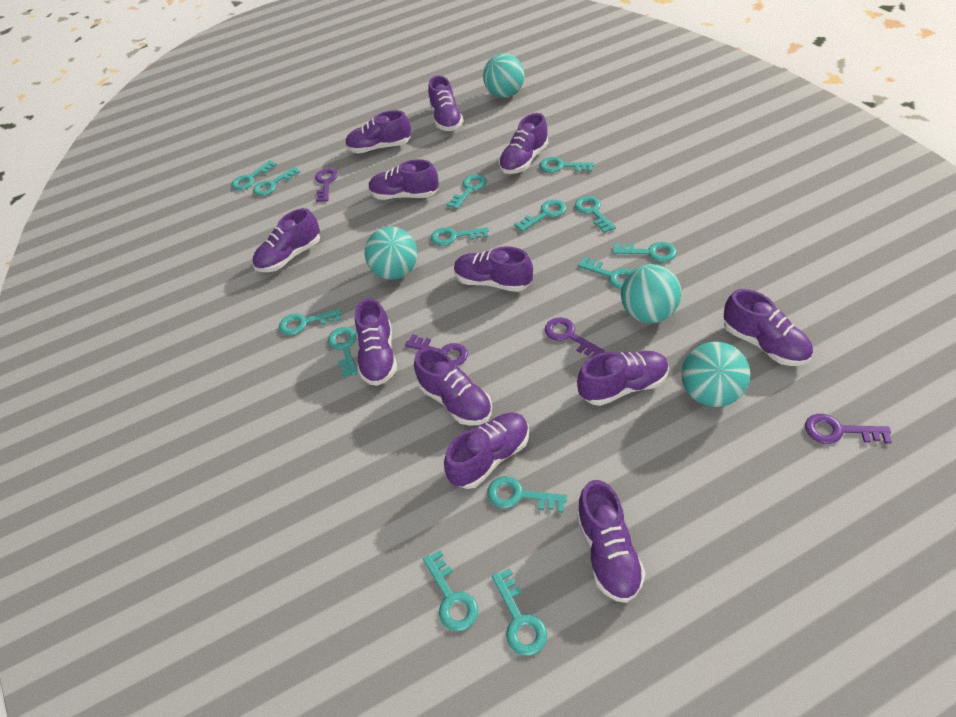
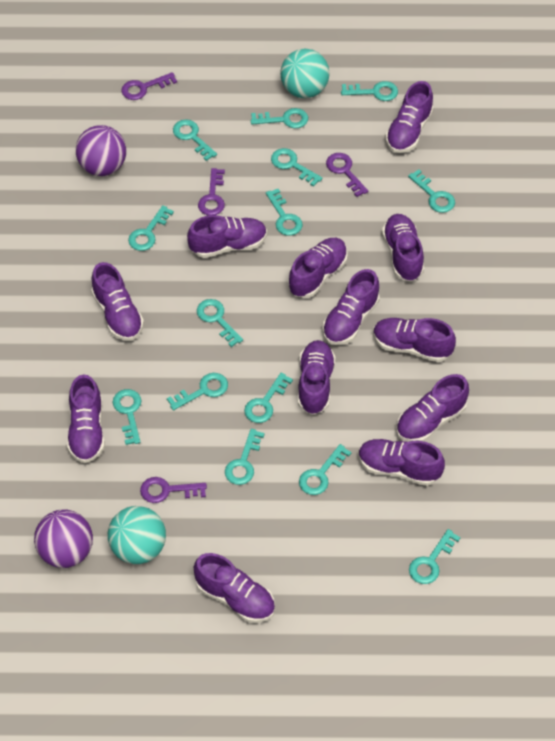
purple ball: none = 0 -> [34,509,93,568] [76,125,126,176] = 2
turquoise ball: [364,226,418,280] [483,53,524,98] [621,264,681,323] [681,342,750,407] = 4 -> [108,506,166,564] [280,49,330,98] = 2

